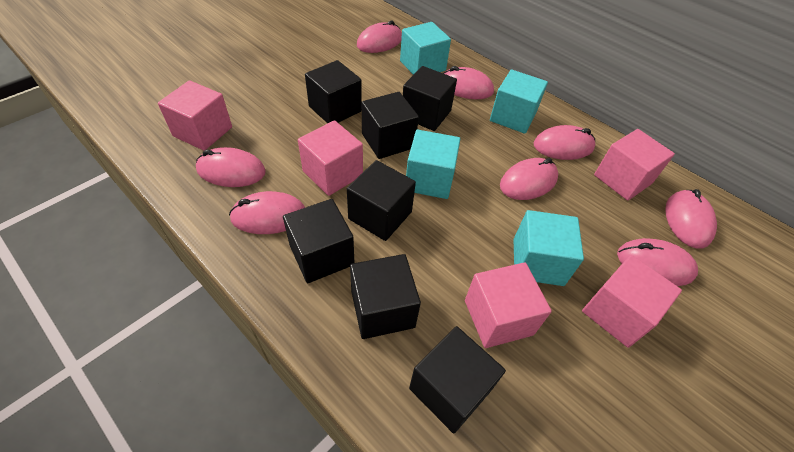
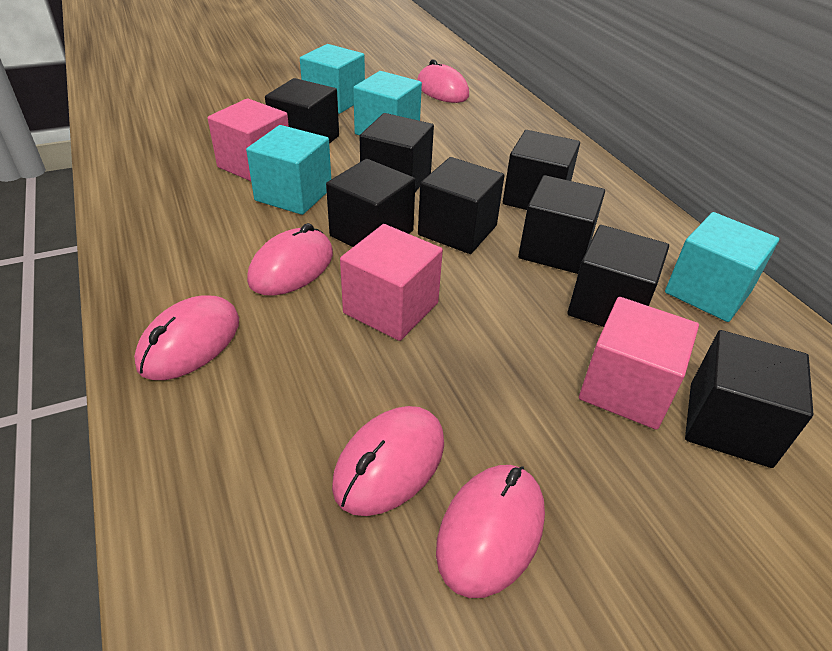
black cube: [283,199,354,283] [305,60,362,124] [347,160,416,241] [350,254,421,339] [362,92,419,159] [403,66,457,131] [409,326,506,433] = 7 -> [265,78,339,144] [326,159,416,247] [359,113,434,192] [418,157,504,254] [503,130,580,210] [518,175,605,274] [567,225,669,327] [685,330,813,468] = 8
pink cube: [158,80,232,151] [298,120,363,196] [465,262,552,348] [582,255,682,348] [594,129,675,201] = 5 -> [208,98,289,181] [340,224,443,341] [579,297,699,430] = 3
pink mouse: [196,147,266,187] [229,191,305,234] [357,21,402,53] [443,66,494,99] [500,158,558,200] [534,125,595,160] [617,238,698,286] [665,189,717,248] = 8 -> [134,296,239,380] [247,223,333,296] [332,406,444,516] [417,59,469,103] [436,465,545,598] = 5

